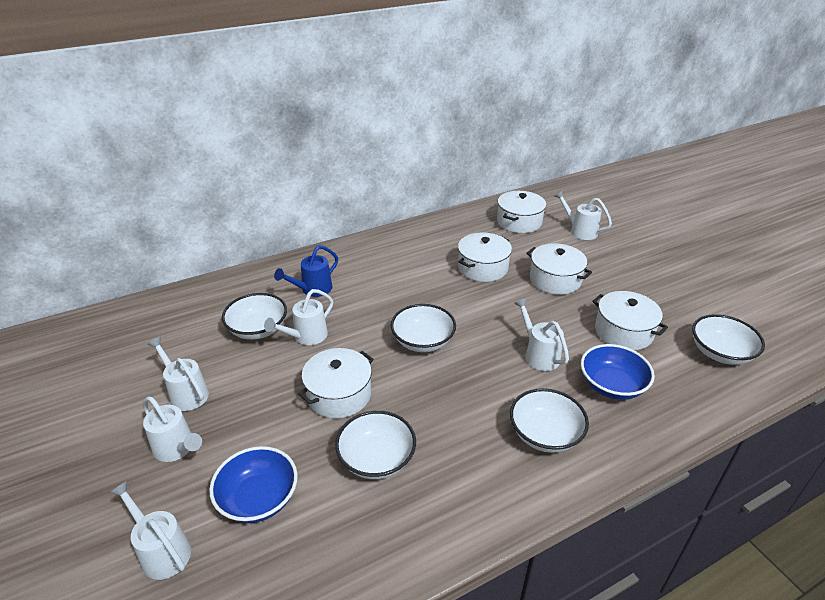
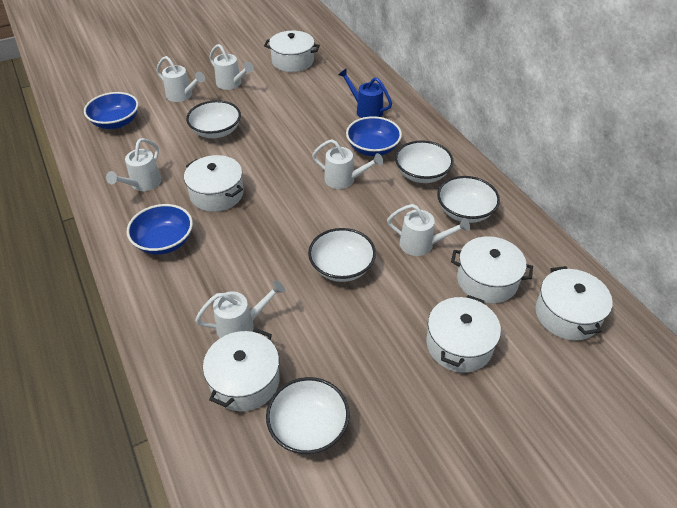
blue bowl: [209,446,298,523] [581,344,655,400] = 2 -> [84,92,138,129] [127,204,193,255] [346,116,402,156] = 3
white pot: [298,348,374,418] [458,232,512,282] [497,191,546,233] [526,243,592,295] [592,291,668,350] = 5 -> [184,155,244,212] [203,328,280,411] [264,31,320,72] [426,295,501,373] [451,236,533,304] [535,266,613,340] = 6

